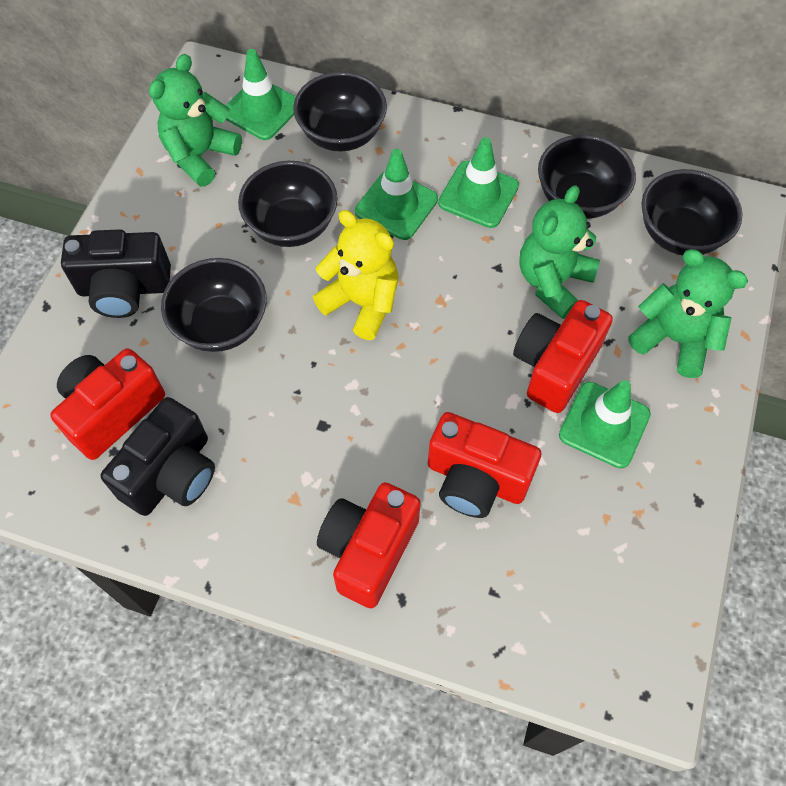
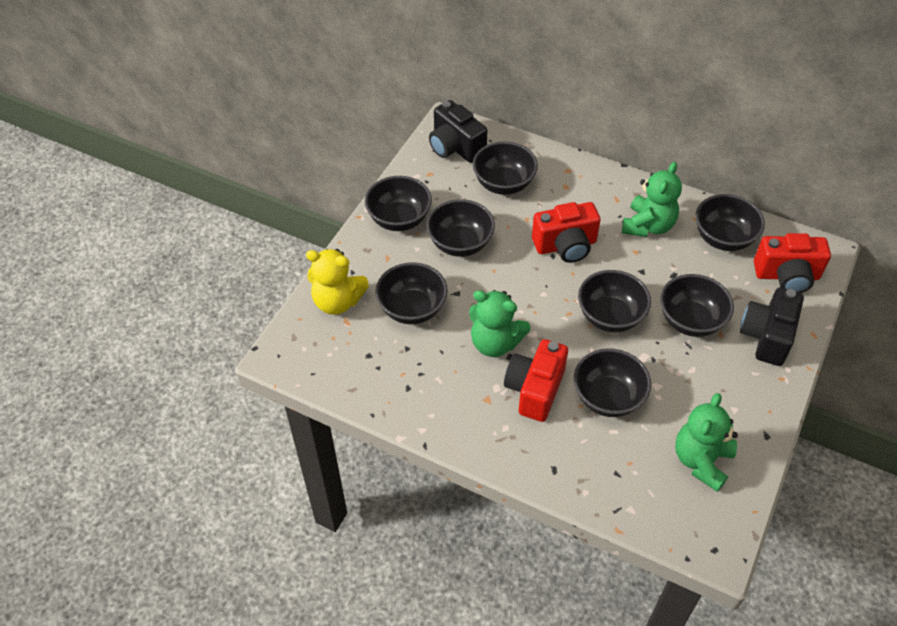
black bowl: [161,258,267,352] [238,161,338,247] [293,72,387,151] [538,134,636,219] [641,169,742,256] = 5 -> [365,176,432,231] [375,262,448,324] [426,199,495,257] [473,141,538,195] [574,348,651,417] [578,270,651,332] [660,274,734,337] [695,194,765,251] = 8
green traffic cone: [225,49,296,140] [355,149,438,240] [438,137,519,228] [559,380,651,468] = 4 -> none = 0
red camera: [50,348,165,460] [317,482,421,608] [428,412,541,518] [513,300,613,413] = 4 -> [504,339,568,422] [532,202,601,263] [754,233,831,293] = 3

